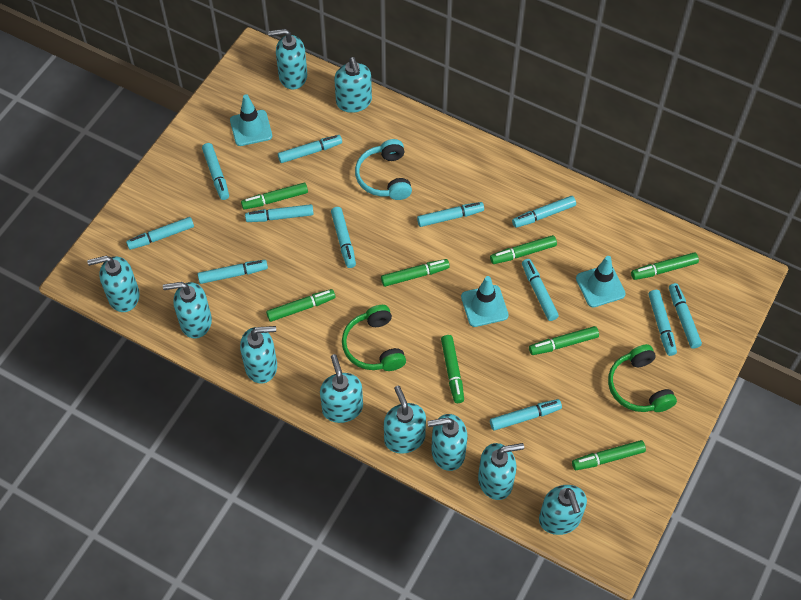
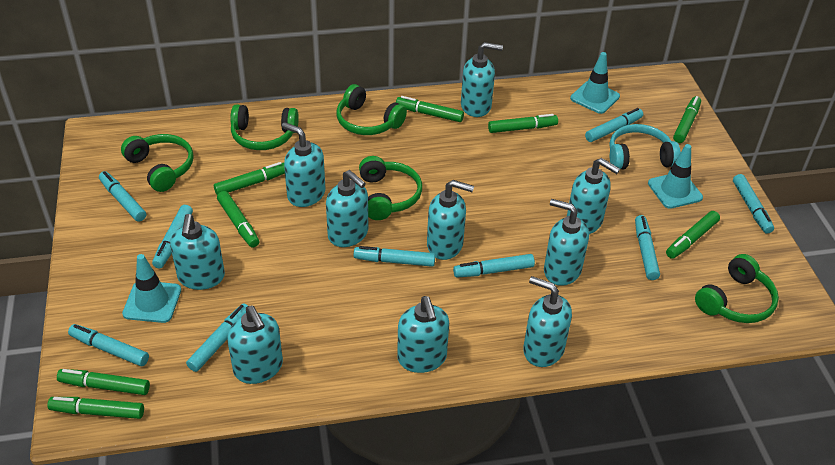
green headphones: [342,305,406,371] [608,344,677,412] = 2 -> [121,134,194,192] [230,104,299,150] [337,84,407,135] [359,156,422,220] [695,254,779,323] = 5
turquoise marker: [126,217,194,250] [198,260,268,284] [202,143,229,200] [245,204,314,222] [278,135,342,163] [331,207,356,268] [417,202,484,227] [490,399,562,431] [512,196,576,228] [522,259,559,321] [648,290,677,356] [669,283,702,349] = 12 -> [68,324,149,366] [99,171,146,222] [152,205,193,268] [186,304,248,372] [354,246,435,267] [453,254,535,278] [585,108,643,142] [635,215,660,280] [733,174,774,234] = 9

